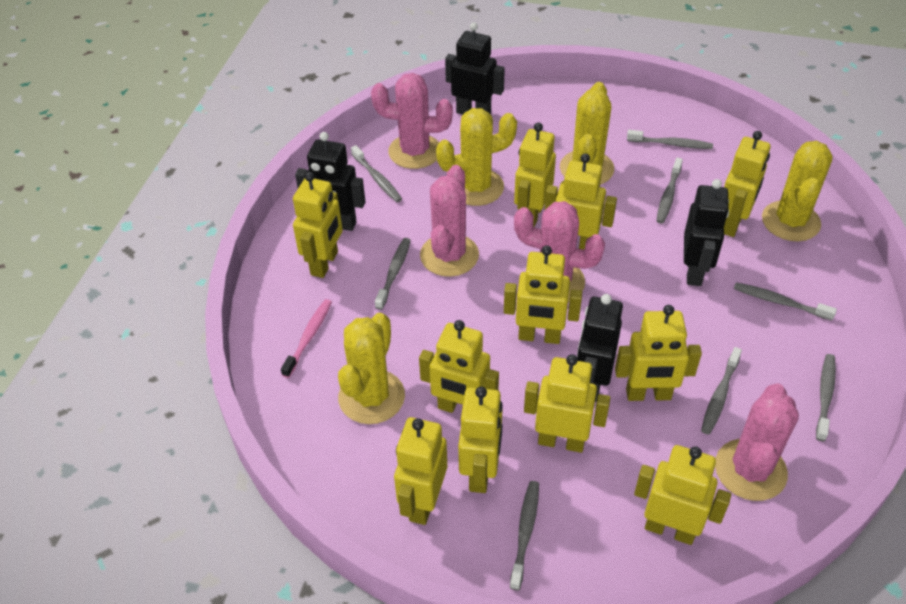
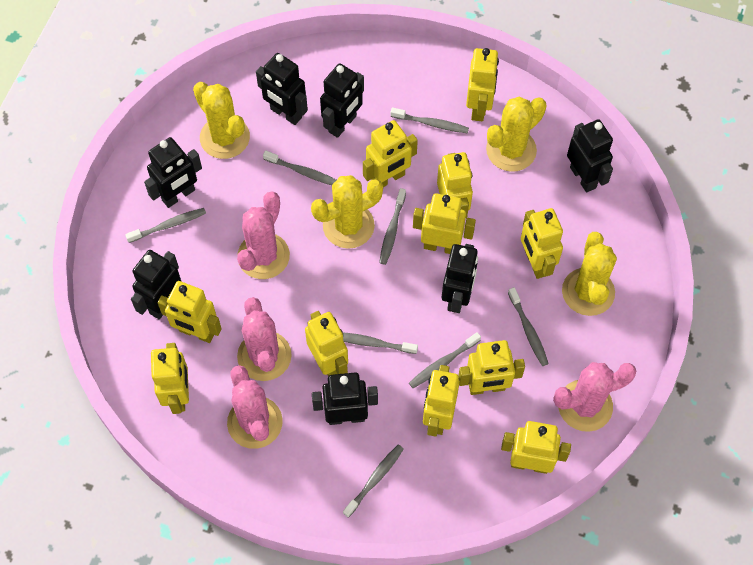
black robot: [295,132,365,231] [445,22,505,115] [577,294,623,402] [684,179,729,286] = 4 -> [131,250,182,319] [144,137,202,208] [256,53,308,125] [312,372,378,425] [320,63,364,138] [442,244,478,313] [567,119,613,193] = 7
pink toothbrush: [281,299,332,378] = 1 -> none = 0

